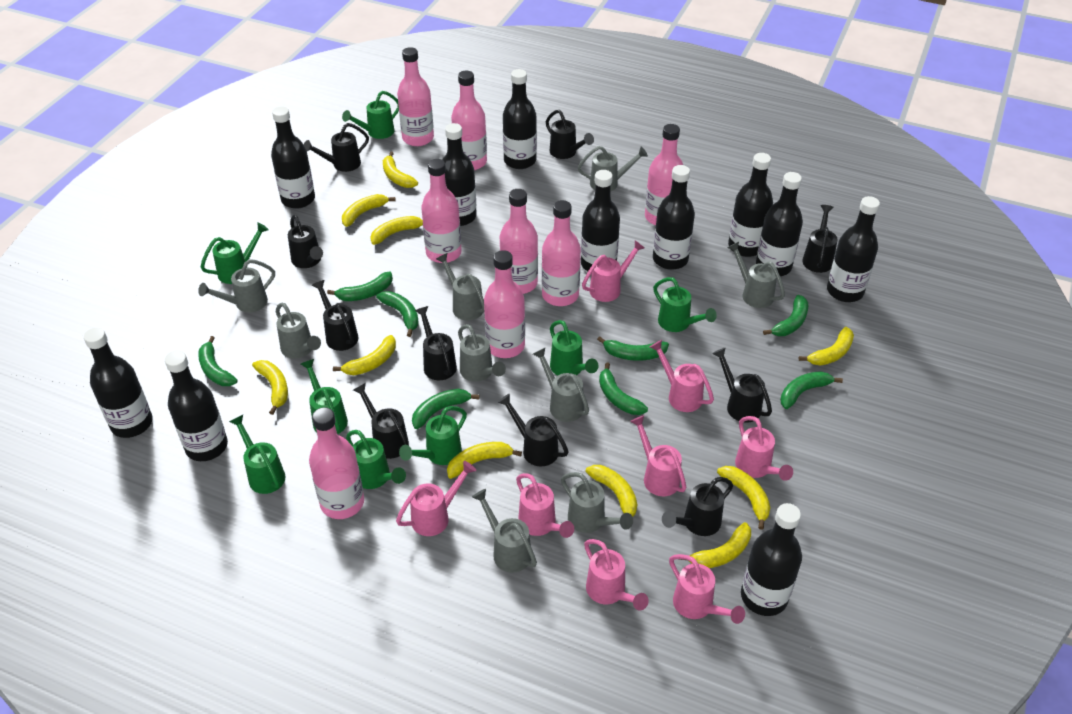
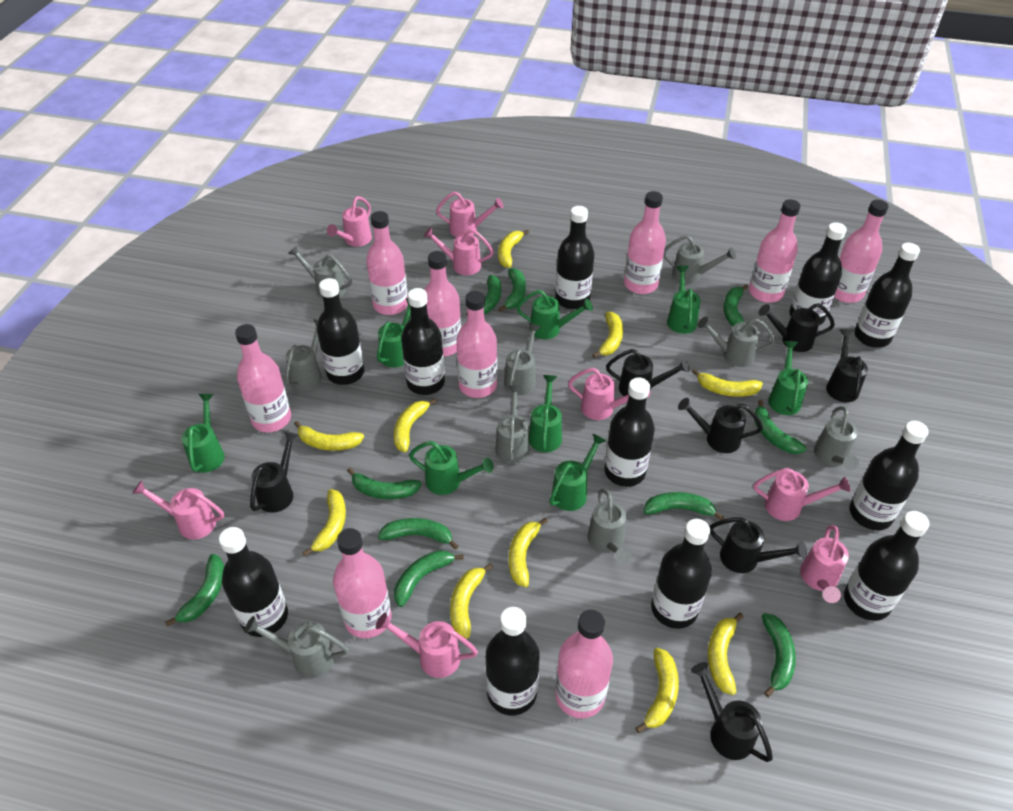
black watering can: [288,215,323,268] [304,123,369,172] [312,280,358,351] [353,383,409,459] [415,306,457,380] [497,394,568,467] [546,110,594,159] [662,477,733,536] [712,347,772,423] [802,205,838,273] = 10 -> [250,431,299,513] [606,349,689,396] [678,398,763,453] [691,662,773,762] [709,517,807,573] [759,303,835,352] [826,329,868,402] = 7
green banana: [198,336,238,386] [327,272,393,301] [376,291,419,337] [412,389,480,429] [597,336,669,361] [599,362,648,415] [763,295,808,336] [780,371,843,409] = 8 -> [165,554,224,626] [347,468,421,499] [378,518,459,550] [394,550,464,607] [466,275,501,315] [498,268,526,312] [643,492,724,520] [723,284,748,326] [754,400,807,454] [762,613,796,697] = 10
pink bottle: [309,407,364,519] [397,47,434,146] [421,159,462,263] [451,71,487,170] [484,250,525,358] [500,189,538,294] [542,200,581,306] [645,124,683,226] = 8 -> [235,324,291,432] [333,528,392,638] [366,211,408,315] [424,251,461,356] [456,291,497,398] [555,610,613,718] [624,191,666,294] [749,199,801,303] [834,200,889,303] = 9

